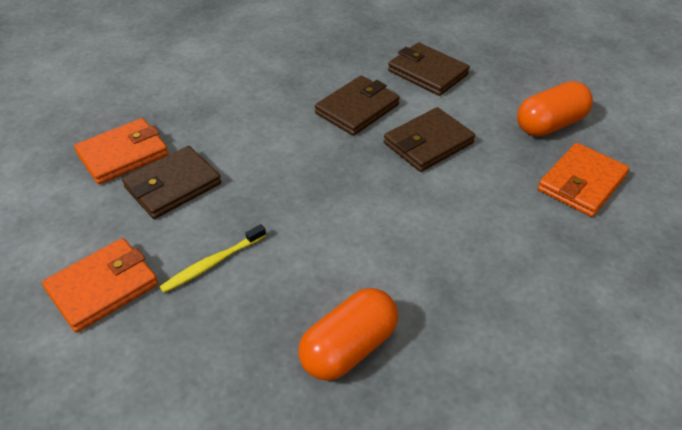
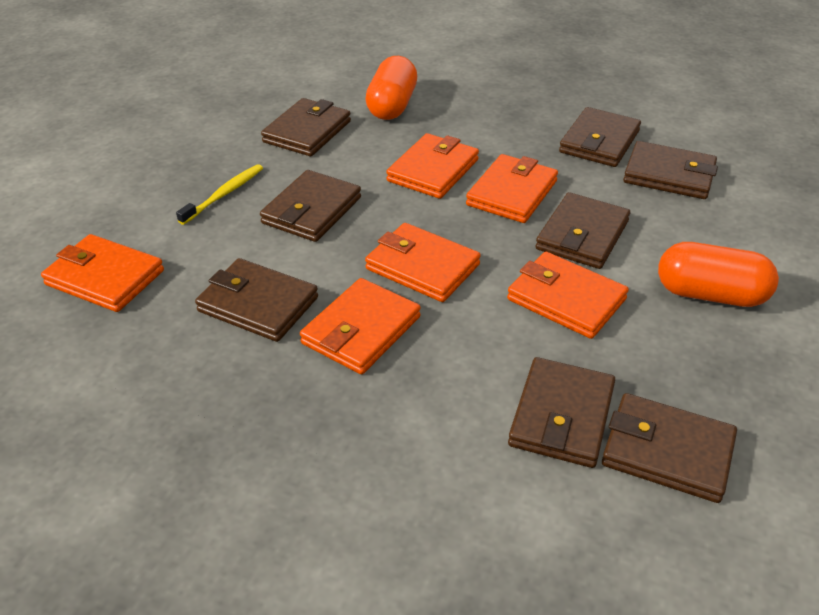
brown wallet: [122,146,221,219] [315,76,400,136] [384,107,475,172] [388,42,470,96] = 4 -> [195,258,318,342] [260,170,361,242] [261,98,351,156] [508,357,615,468] [536,192,630,269] [559,107,641,167] [602,393,737,503] [623,141,718,199] = 8
orange wallet: [42,238,158,332] [74,118,168,184] [538,143,629,217] = 3 -> [41,234,164,312] [300,278,421,374] [365,223,481,302] [386,133,479,199] [466,154,558,223] [507,252,629,339] = 6

